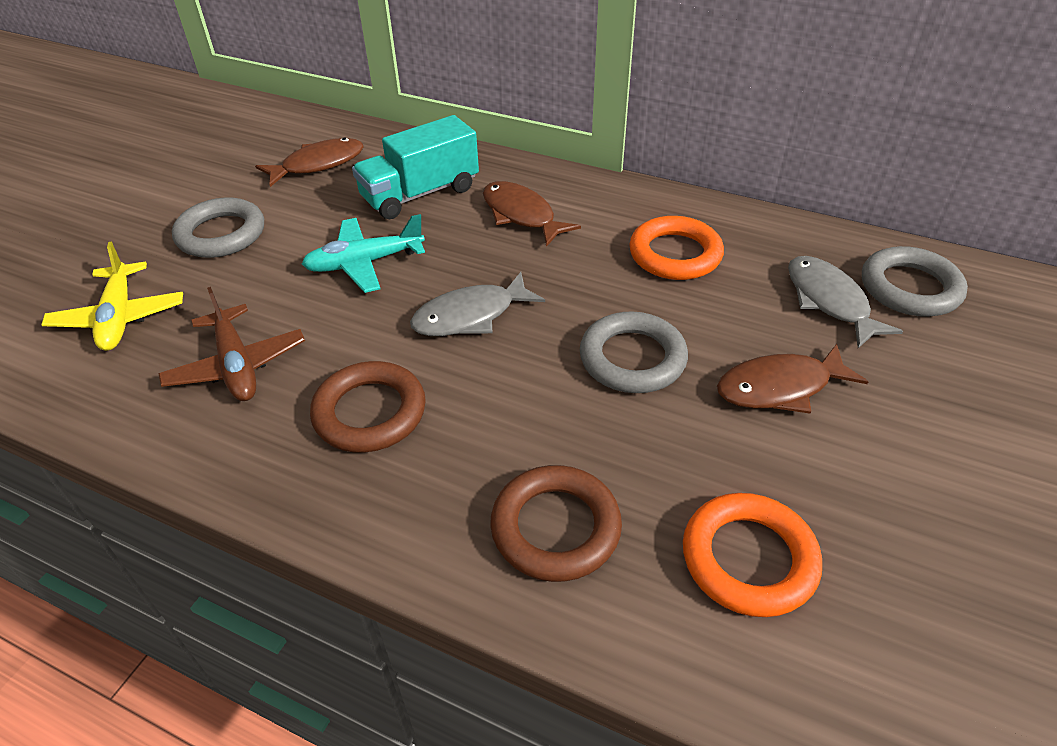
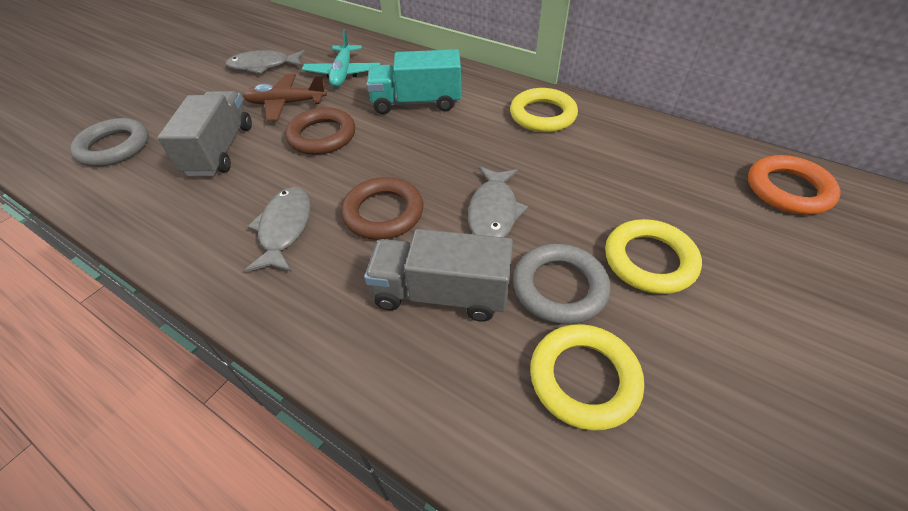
brown fish: [255,137,364,187] [483,181,581,247] [717,344,868,414] = 3 -> none = 0
grey fish: [410,272,545,336] [788,256,903,348] = 2 -> [226,50,305,74] [244,187,311,272] [468,167,528,237] = 3
grey ring: [172,198,264,258] [580,311,688,393] [862,246,968,317] = 3 -> [70,118,149,167] [513,244,610,325] = 2
grey truck: none = 0 -> [157,91,252,176] [364,229,513,322] = 2
orange ring: [629,216,724,280] [683,493,822,617] = 2 -> [748,155,841,215] = 1
yellow plane: [41,241,183,351] = 1 -> none = 0
yellow ring: none = 0 -> [510,88,578,132] [530,324,644,431] [605,219,702,294] = 3

